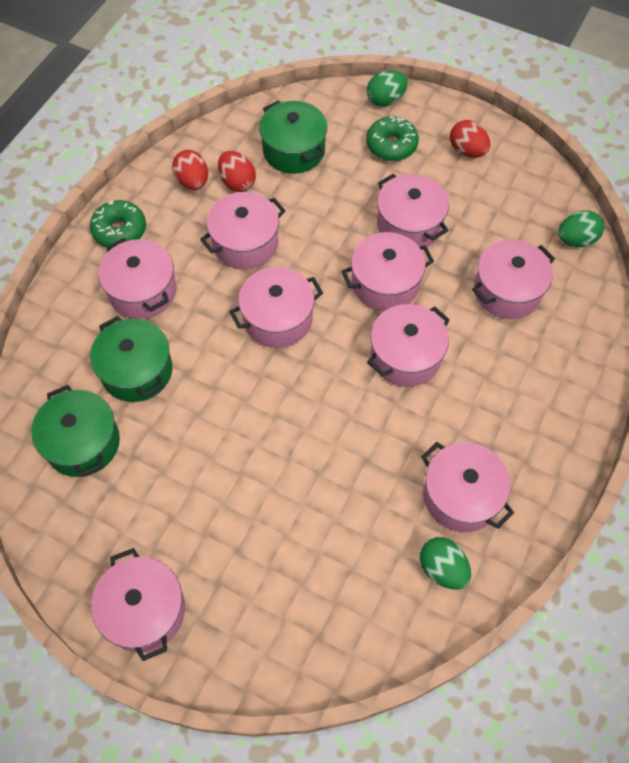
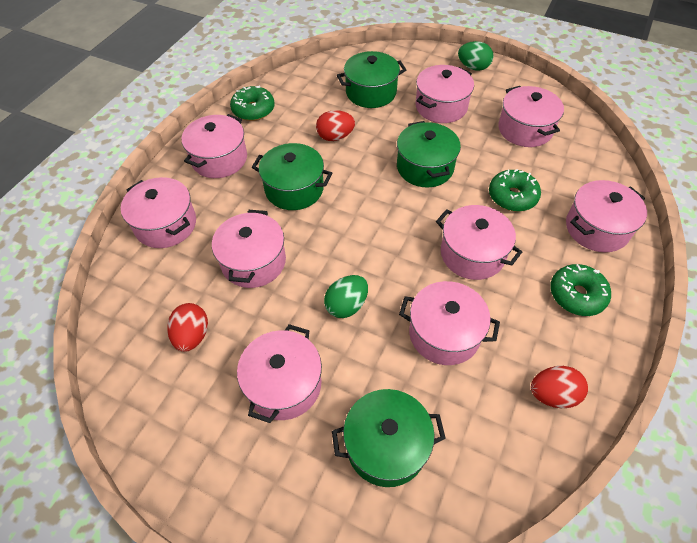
green donut: [90,200,146,247] [366,116,419,161] = 2 -> [230,85,275,121] [489,169,541,212] [550,264,611,316] = 3
green egg: [367,70,408,106] [420,537,471,590] [558,210,604,247] = 3 -> [324,275,368,318] [458,41,494,71] = 2
green pot: [31,385,120,477] [90,316,172,402] [259,100,327,174] = 3 -> [252,143,332,210] [332,389,446,487] [337,51,406,108] [397,121,461,187] = 4

